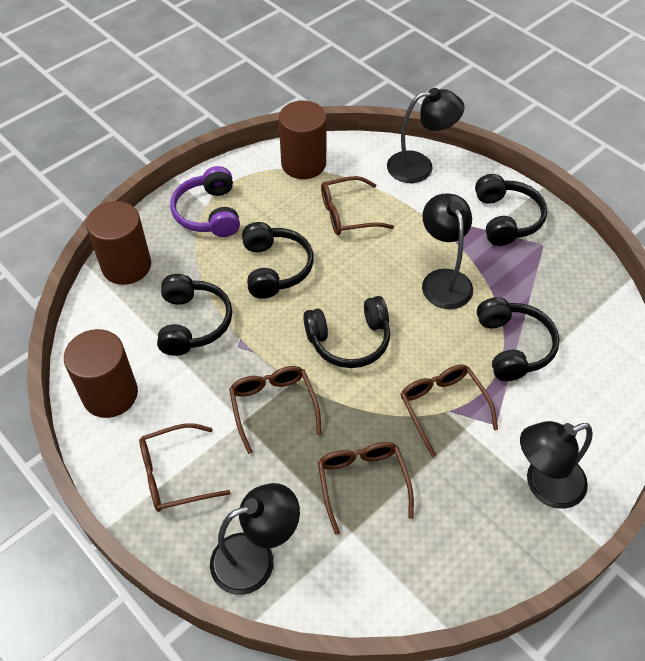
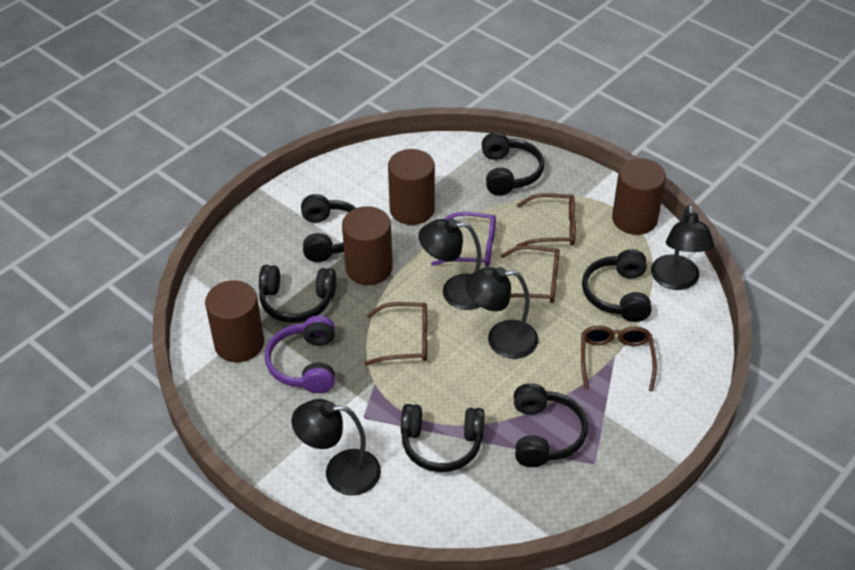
black headphones: [157,274,232,356] [242,222,314,299] [303,296,390,368] [475,174,547,246] [477,297,560,381] = 5 -> [259,265,336,323] [301,194,356,262] [401,404,485,472] [482,132,544,196] [514,383,588,467] [582,249,652,322] = 6
brown cylinder: [64,329,138,418] [86,201,151,285] [279,101,327,179] = 3 -> [205,280,264,362] [342,206,393,285] [388,149,435,225] [612,158,666,235] = 4
brown glasses: [139,423,231,512] [229,366,321,454] [318,442,414,535] [321,176,394,235] [400,364,498,457] = 5 -> [364,302,427,366] [501,245,560,303] [516,193,576,246] [581,325,657,392] = 4
purple glasses: none = 0 -> [431,212,496,267] = 1

